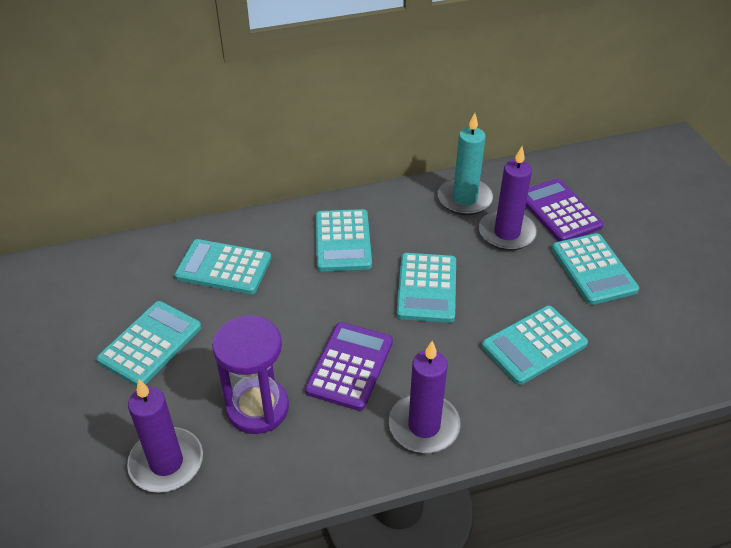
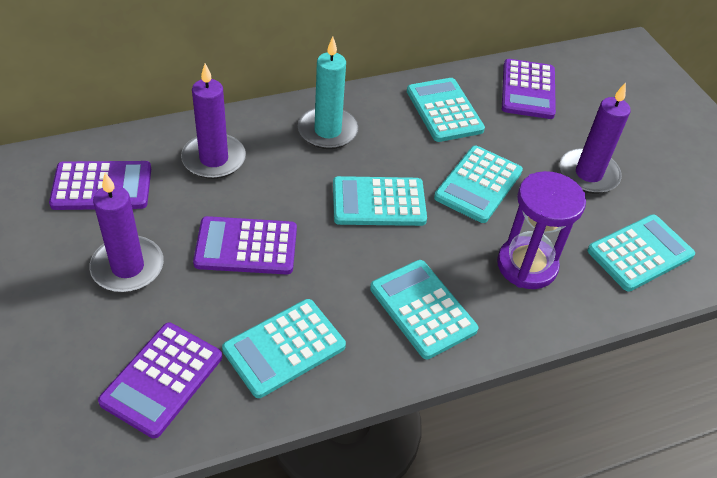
purple calculator: [305,322,393,411] [526,179,604,241] = 2 -> [49,161,151,210] [98,323,222,438] [193,216,297,275] [502,59,556,119] = 4

